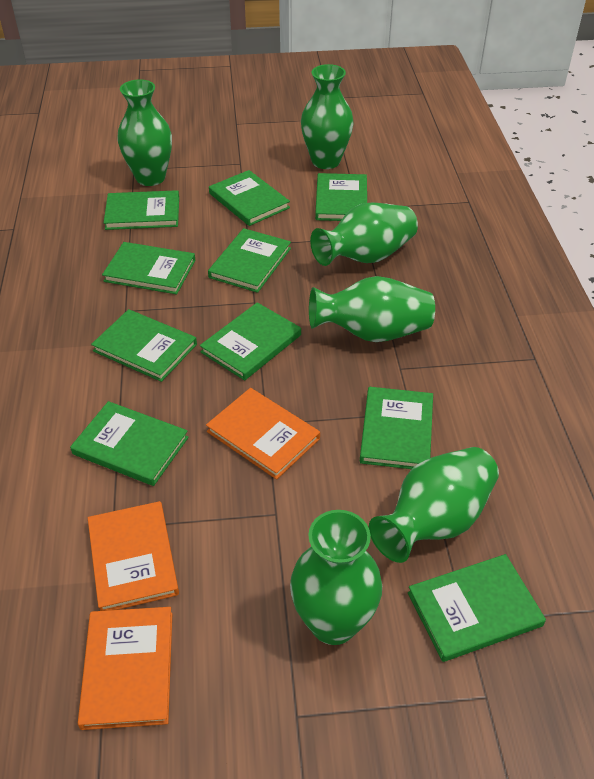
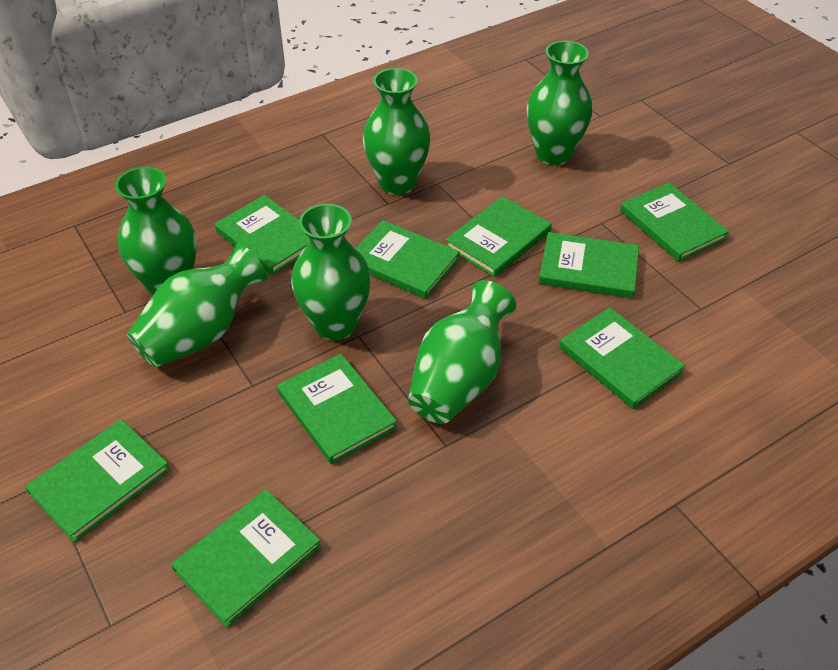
green book: [70,401,188,486] [91,309,197,382] [102,242,195,294] [104,190,179,230] [200,302,301,381] [208,228,291,293] [209,170,290,226] [315,173,367,221] [360,387,433,469] [408,554,546,662] = 10 -> [25,419,170,543] [171,489,321,628] [215,195,310,275] [277,353,397,464] [356,220,460,299] [445,196,552,277] [539,232,639,298] [559,307,685,409] [620,183,729,262] = 9
orange book: [78,607,172,730] [88,501,179,611] [206,388,320,480] = 3 -> none = 0

